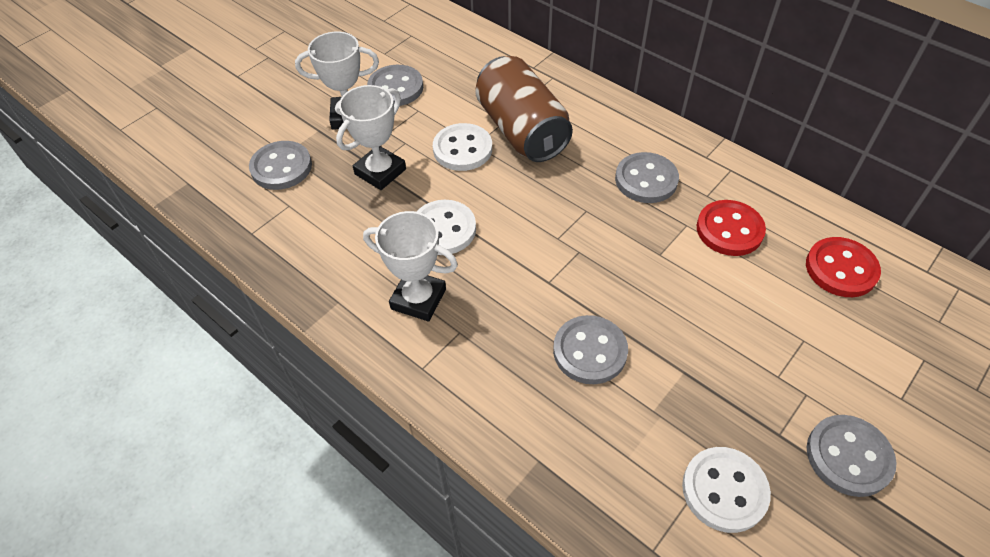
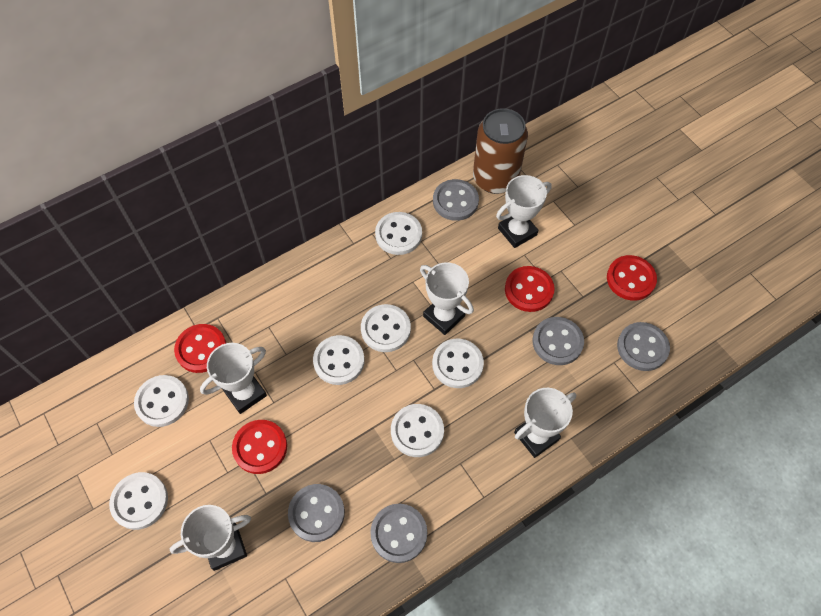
red button: [697,200,766,256] [806,237,881,297] = 2 -> [174,324,226,373] [232,420,287,474] [505,266,555,312] [607,255,657,301] = 4
white button: [417,200,476,255] [433,123,492,171] [682,447,771,533] = 3 -> [109,472,168,530] [134,375,189,427] [313,335,365,385] [361,304,411,352] [375,212,422,255] [391,404,444,457] [432,338,484,388] = 7
white trophy: [295,32,379,130] [336,85,406,190] [363,211,458,321] = 3 -> [170,505,251,571] [200,343,267,414] [420,262,474,335] [496,175,552,248] [514,388,576,458] = 5

